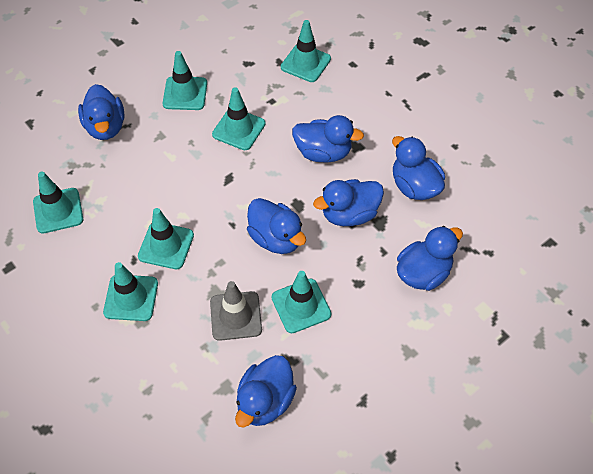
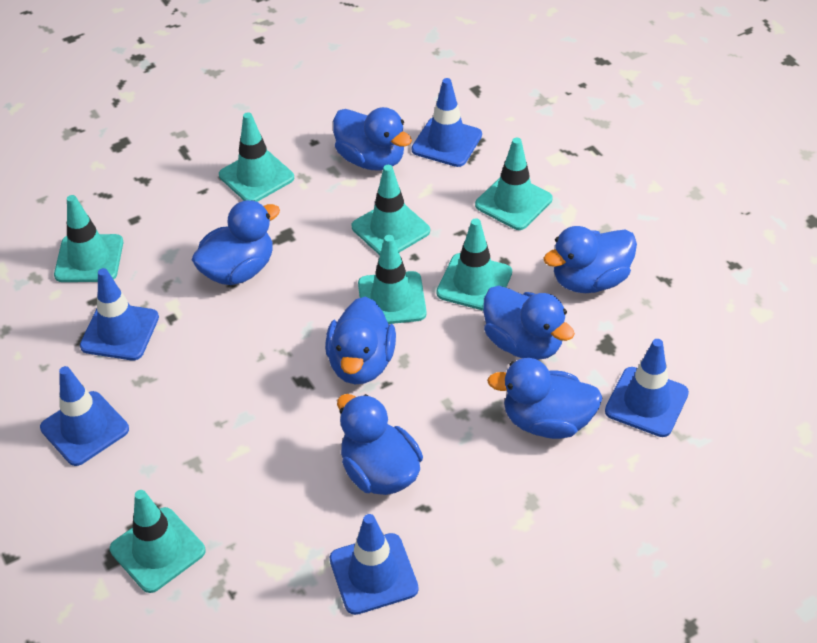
blue traffic cone: none = 0 -> [40,366,129,466] [80,268,159,360] [330,514,419,615] [411,78,482,167] [605,339,689,437] = 5
grey traffic cone: [210,281,262,341] = 1 -> none = 0

